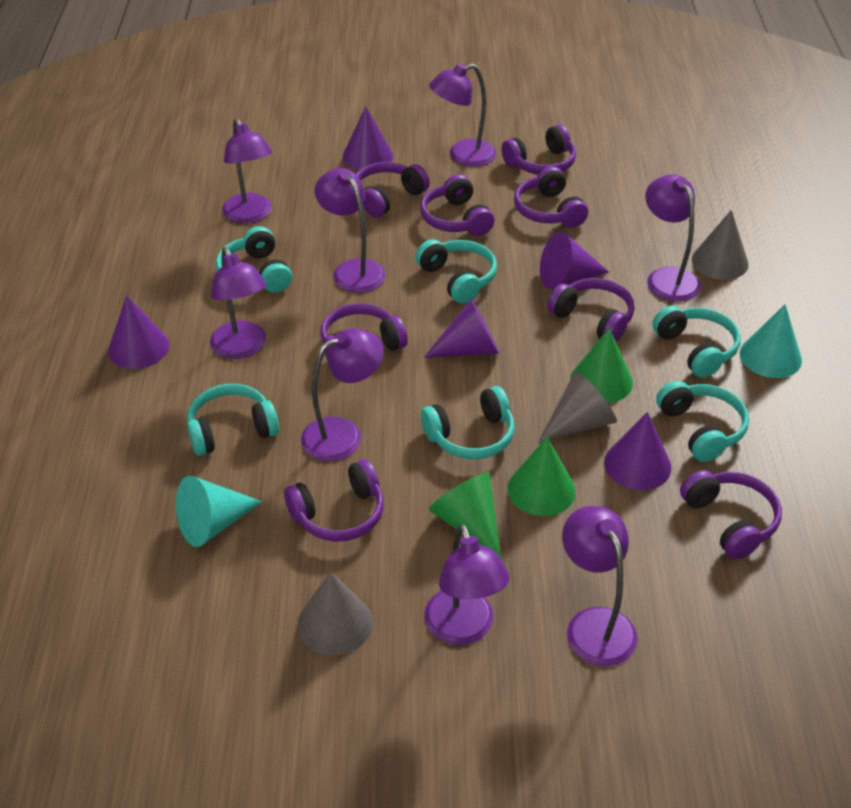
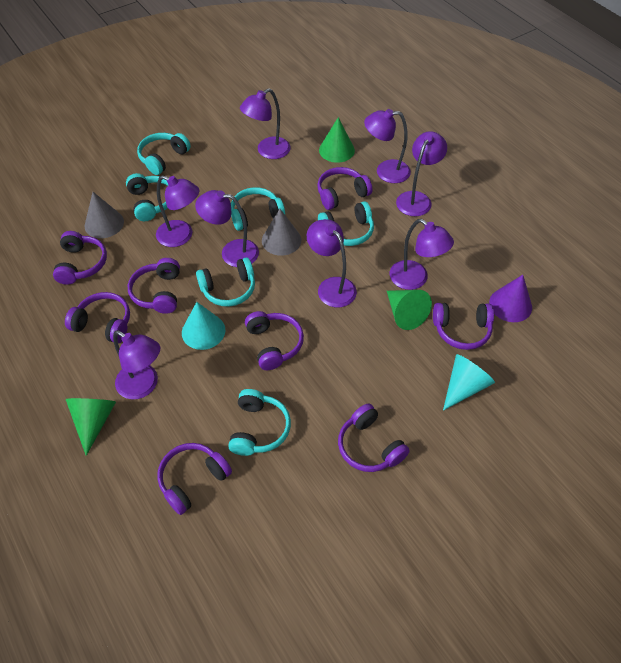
grey cone: [297,572,373,656] [538,371,617,443] [692,210,749,280] = 3 -> [85,192,124,238] [262,209,301,256] = 2
purple cone: [108,295,169,369] [343,106,393,170] [424,299,499,358] [540,232,609,289] [604,412,671,490] = 5 -> [489,275,532,322] = 1

